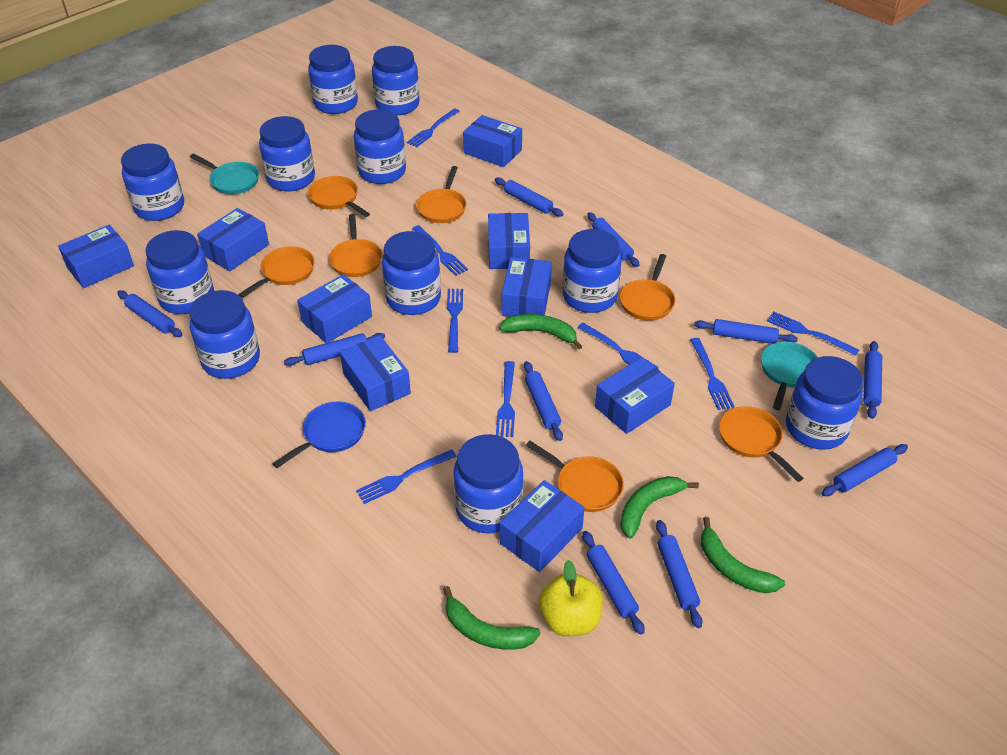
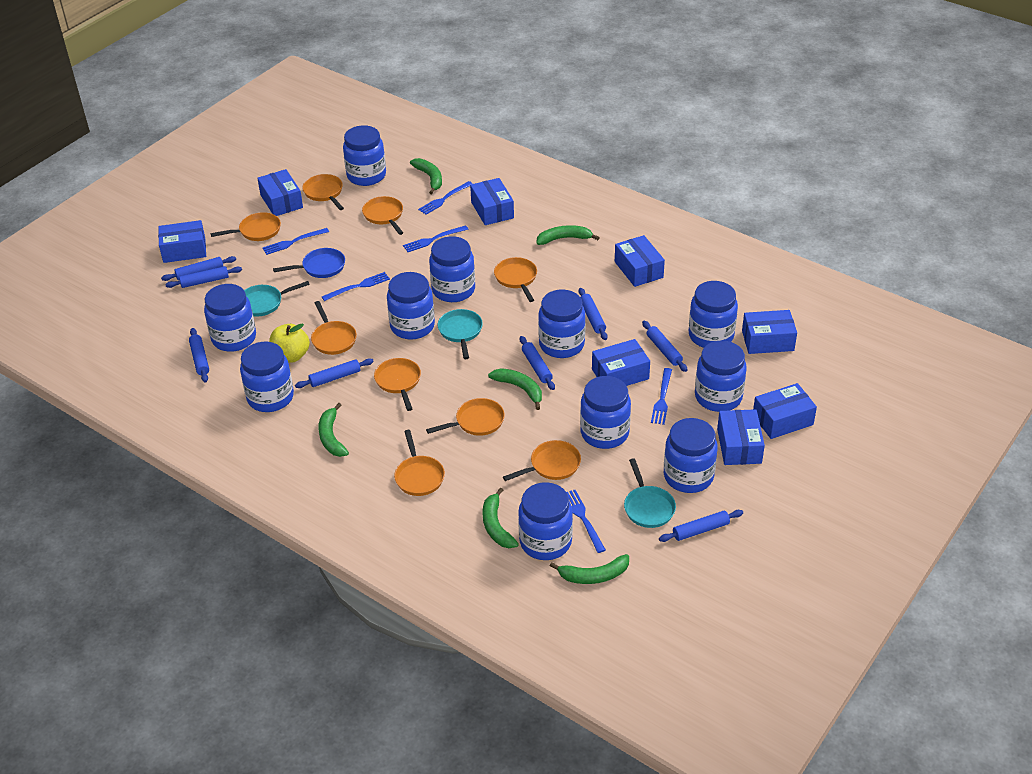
blue box: [58,225,134,288] [197,208,269,271] [297,274,372,343] [340,335,411,411] [463,115,522,167] [488,213,530,269] [500,480,585,572] [502,257,552,317] [595,357,675,434] = 9 -> [158,220,206,263] [257,169,303,216] [470,178,514,225] [592,339,650,386] [615,235,665,287] [717,409,765,465] [742,310,797,354] [753,383,817,439] = 8
blue fork: [356,449,457,504] [407,108,460,147] [412,225,468,276] [447,289,463,353] [496,361,515,437] [577,323,659,369] [690,338,735,410] [767,312,859,356] = 8 -> [262,228,329,255] [322,272,390,301] [403,225,468,252] [418,181,473,215] [567,490,606,553] [651,368,672,425] = 6
blue rolling pin: [117,291,182,337] [284,333,385,366] [495,177,563,216] [524,361,563,441] [582,531,645,635] [587,212,640,267] [656,520,702,628] [694,319,798,344] [822,444,908,496] [863,341,882,419] = 10 -> [161,256,236,281] [165,266,242,288] [189,328,209,382] [295,358,374,388] [520,336,555,390] [578,288,608,340] [642,321,687,372] [659,510,743,542] = 8
green banana: [443,586,541,650] [499,314,582,349] [620,476,699,539] [701,517,785,593] = 4 -> [318,403,349,457] [410,158,442,194] [482,487,519,548] [488,368,542,410] [536,225,600,245] [550,554,629,584] = 6
orange pan: [238,246,315,298] [308,176,370,217] [329,214,382,277] [416,166,466,223] [526,441,624,512] [620,254,676,321] [719,406,803,482] = 7 -> [211,212,281,241] [302,174,344,210] [311,301,357,355] [362,196,403,235] [374,358,421,411] [394,430,445,496] [426,398,505,436] [494,257,537,302] [503,440,581,481] = 9
turquoise pan: [190,153,259,194] [761,342,818,410] = 2 -> [244,281,310,316] [438,309,483,359] [624,458,676,528] = 3

